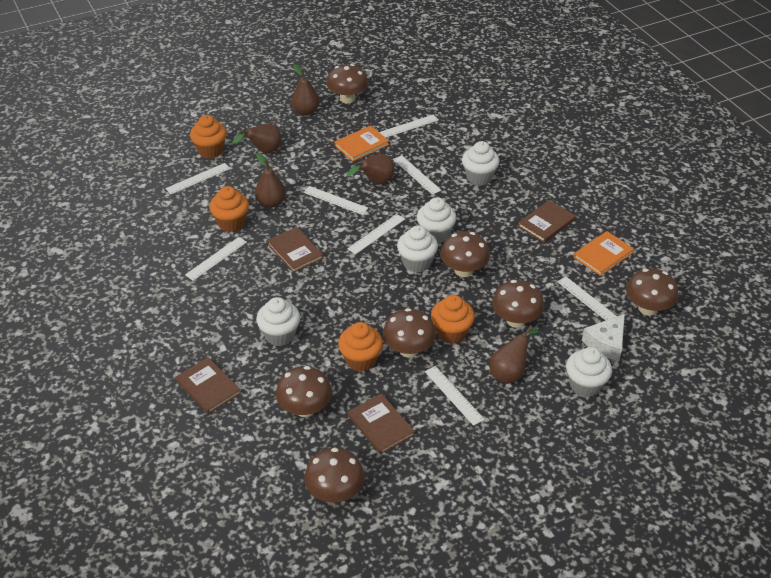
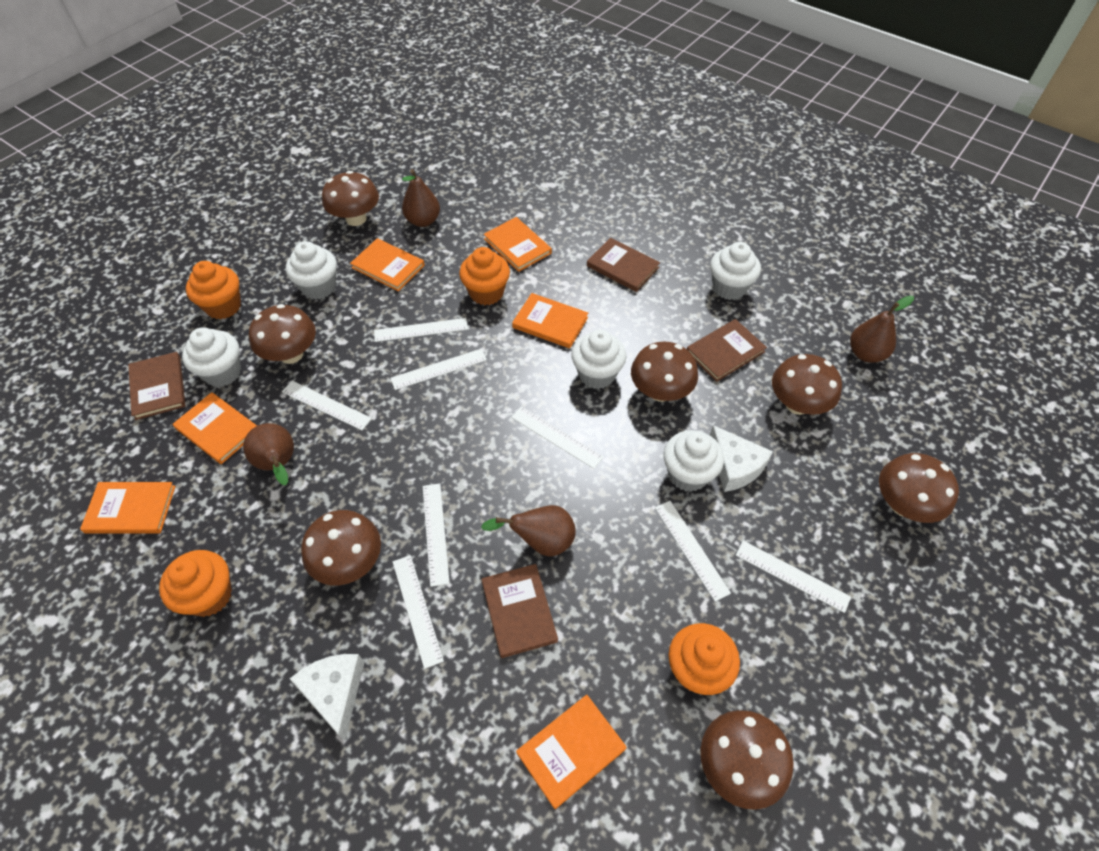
brown pear: [232,124,282,153] [255,153,286,208] [291,64,320,115] [347,154,395,184] [489,326,539,384] = 5 -> [243,423,294,485] [402,169,440,227] [481,505,576,557] [850,296,914,363] = 4
orange book: [334,125,389,161] [573,231,634,276] = 2 -> [80,482,176,534] [173,392,257,464] [350,238,425,291] [484,217,552,272] [512,293,588,348] [516,695,627,809] = 6
white cheese: [582,314,625,361] = 1 -> [290,654,365,740] [710,425,773,492] = 2

